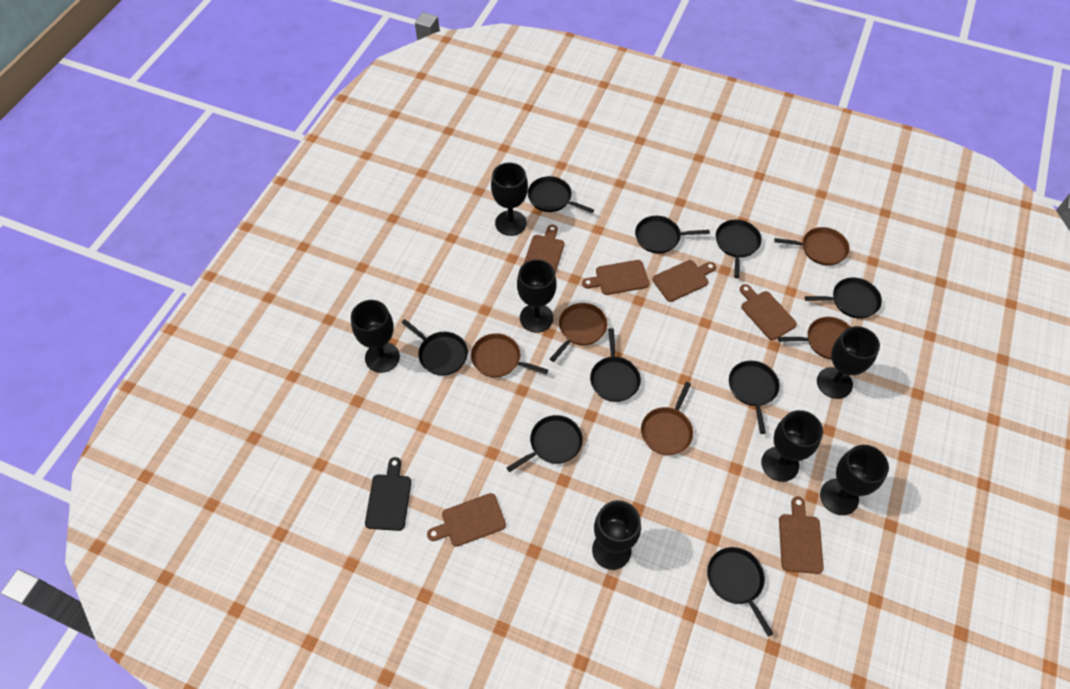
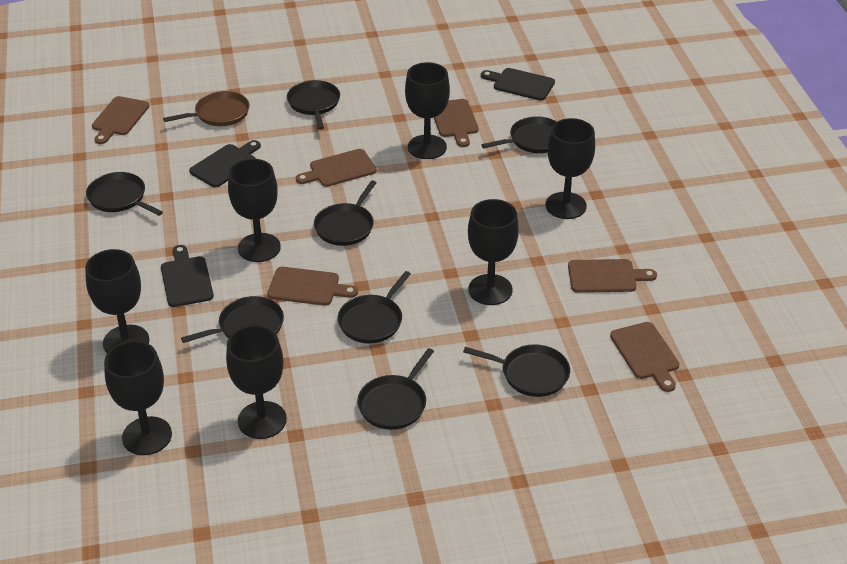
black cutting board: [365,457,411,531] = 1 -> [161,245,214,307] [189,140,261,187] [481,68,555,101] = 3
black pan: [401,319,468,376] [506,415,583,472] [528,176,594,213] [590,328,641,402] [635,216,710,253] [707,547,773,636] [716,219,762,278] [729,361,780,434] [805,278,882,319] = 9 -> [86,172,163,216] [181,296,284,343] [287,80,340,130] [314,180,376,246] [338,271,411,343] [357,348,434,430] [463,344,570,397] [482,116,557,153] = 8
brown pan: [471,333,548,377] [550,303,607,362] [641,382,693,455] [774,227,849,266] [778,317,851,360] = 5 -> [163,91,250,126] = 1

